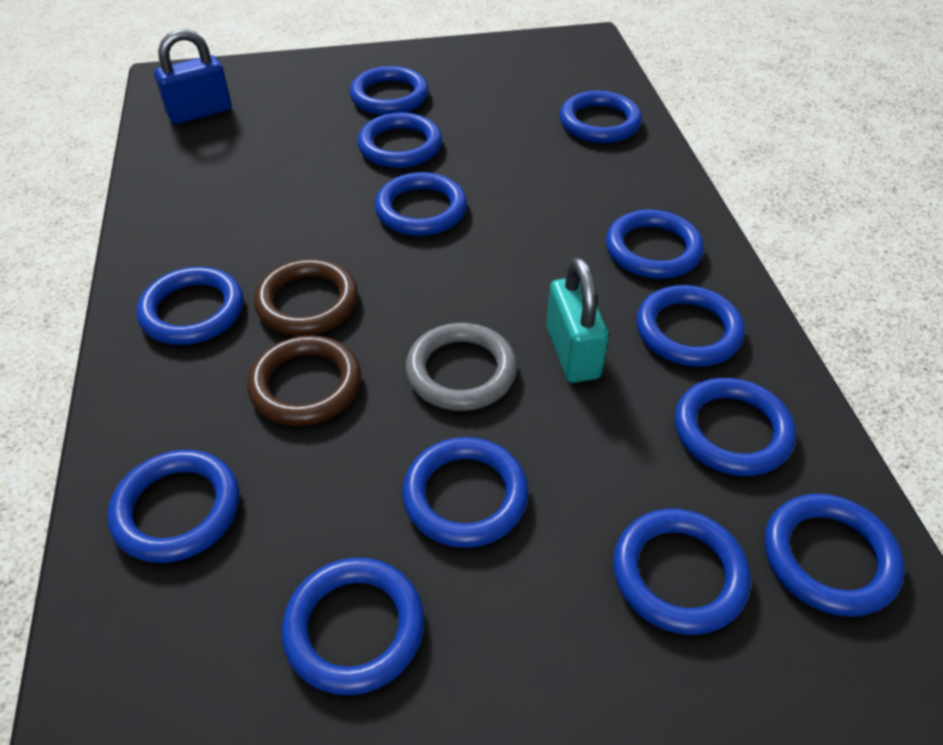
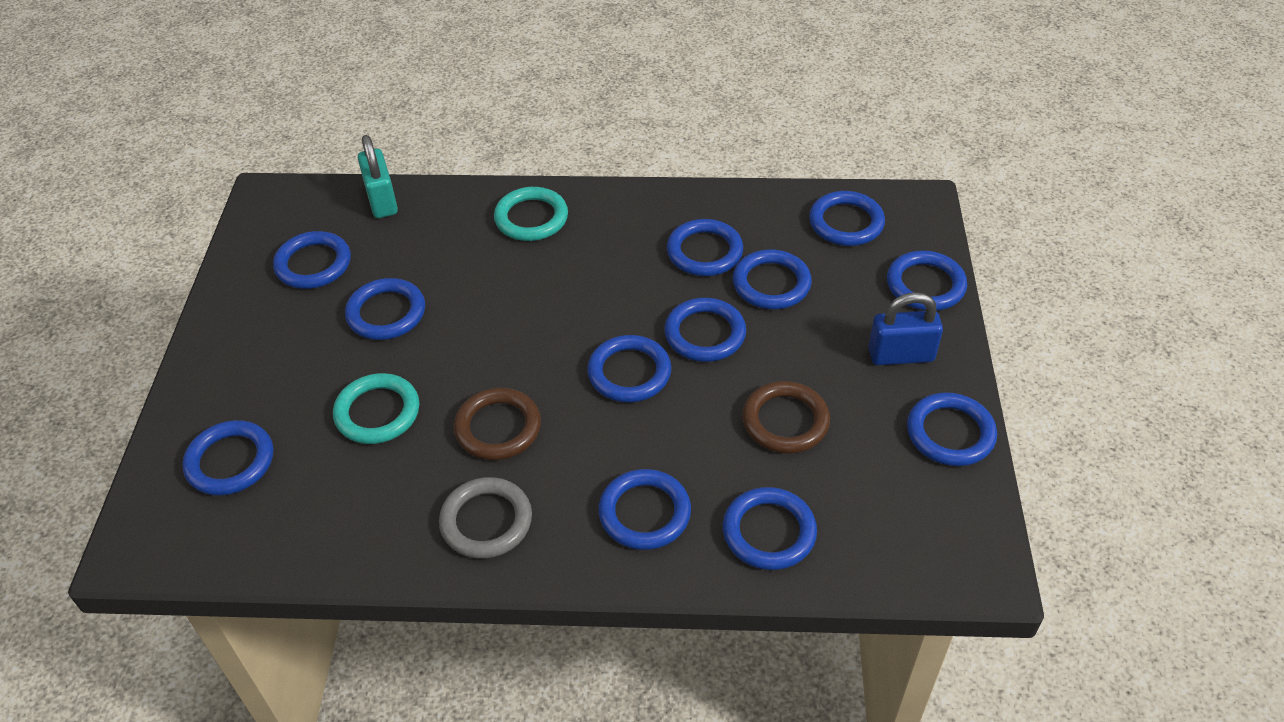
blue ring: [107,450,239,563] [136,267,243,345] [282,558,424,695] [349,66,429,115] [357,113,442,168] [375,172,467,236] [402,437,529,548] [560,91,642,143] [606,209,704,279] [613,509,751,635] [636,285,745,367] [675,378,796,476] [765,494,905,617] = 13 -> [182,420,273,496] [273,231,351,289] [345,278,425,340] [587,335,671,402] [598,469,691,550] [664,298,746,362] [667,219,743,276] [723,487,817,570] [733,249,812,309] [809,191,885,246] [887,250,967,311] [907,392,997,466] = 12
turquoise ring: none = 0 -> [333,373,419,444] [494,187,568,241] = 2

